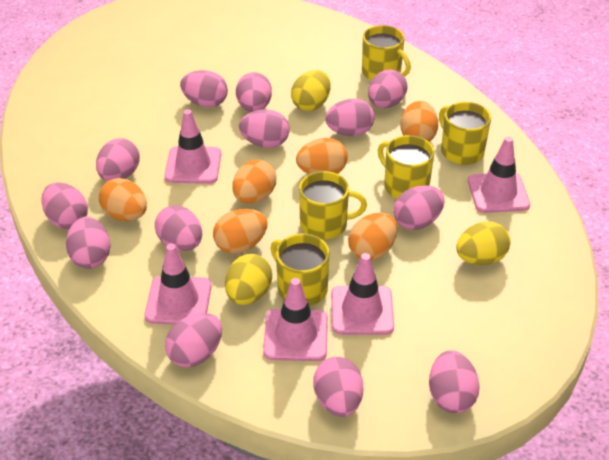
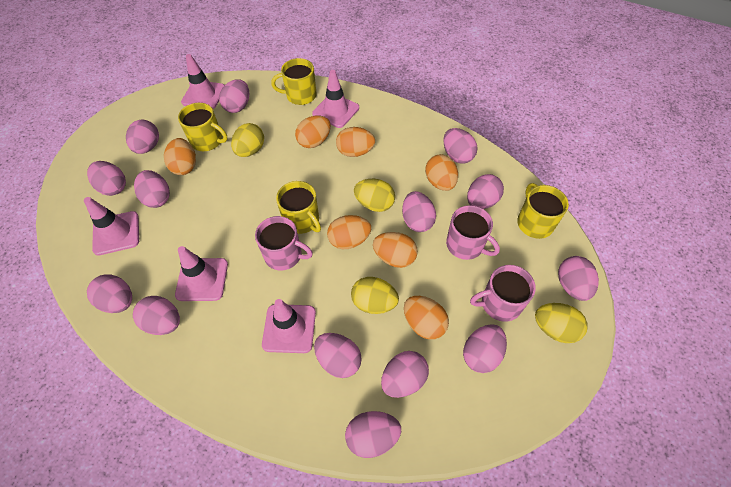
orange egg: [99,178,147,221] [213,209,268,254] [232,160,276,204] [296,138,348,174] [348,213,397,261] [400,101,438,142] = 6 -> [164,138,196,175] [295,115,331,148] [327,215,371,249] [336,127,375,157] [373,232,418,268] [404,296,449,340] [425,154,458,191] = 7
pink egg: [41,182,88,229] [66,217,110,269] [96,138,140,181] [155,205,202,251] [165,313,222,368] [180,70,228,107] [236,72,272,112] [239,110,290,148] [313,357,363,417] [325,98,375,136] [368,69,407,108] [394,185,445,230] [429,350,480,413] = 13 -> [87,161,126,196] [87,274,132,313] [126,119,159,154] [133,296,180,335] [134,170,170,208] [219,79,249,113] [314,333,362,378] [345,411,401,458] [381,351,429,398] [402,191,436,232] [443,128,478,163] [463,324,507,373] [467,174,504,209] [558,256,599,301] = 14
pink mug: none = 0 -> [255,216,313,270] [446,205,500,260] [470,265,536,322] = 3
yellow egg: [225,254,272,305] [291,70,331,111] [456,221,511,265] = 3 -> [231,123,264,157] [351,277,399,314] [354,179,395,212] [535,303,588,343] = 4
yellow mug: [270,234,329,306] [299,171,367,240] [362,25,411,81] [378,135,434,199] [439,102,491,165] = 5 -> [178,103,228,151] [271,58,317,105] [276,181,321,234] [517,183,569,239] = 4

